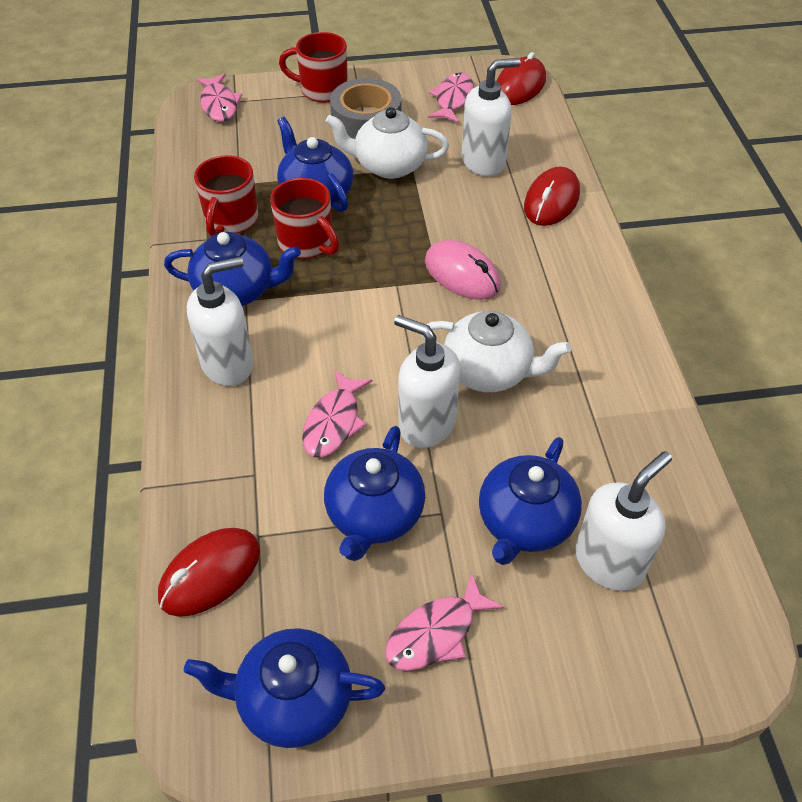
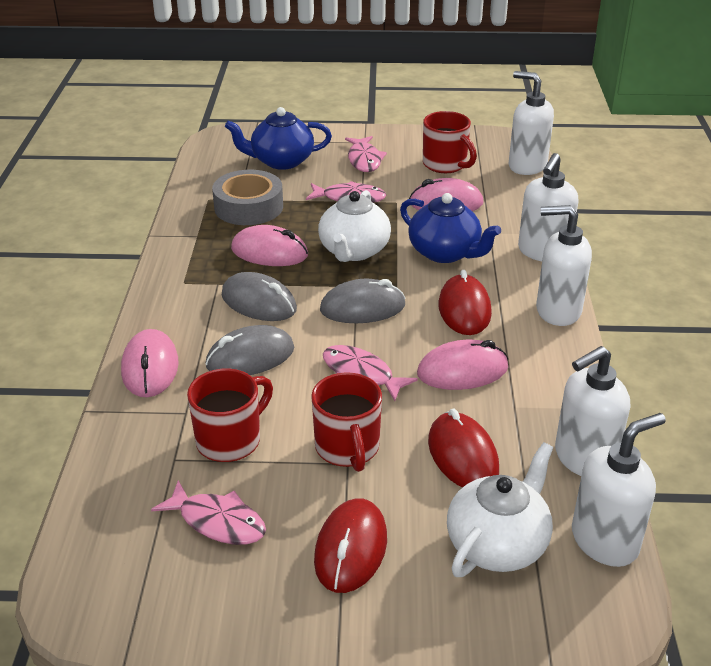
blue teapot: [164,232,301,306] [184,628,385,748] [277,117,353,212] [324,426,425,561] [479,437,582,565] = 5 -> [225,107,332,170] [400,193,501,263] = 2
grey mouse: none = 0 -> [205,325,294,375] [222,272,297,321] [320,279,406,323] = 3
pink mouse: [425,240,501,300] = 1 -> [121,329,179,397] [231,225,308,266] [409,178,484,211] [417,340,508,390] = 4
white soap dispenser: [187,256,253,386] [394,315,460,448] [462,58,521,176] [575,451,672,591] = 4 -> [509,71,554,175] [518,153,579,261] [536,205,592,326] [555,346,630,476] [572,413,666,567] = 5

